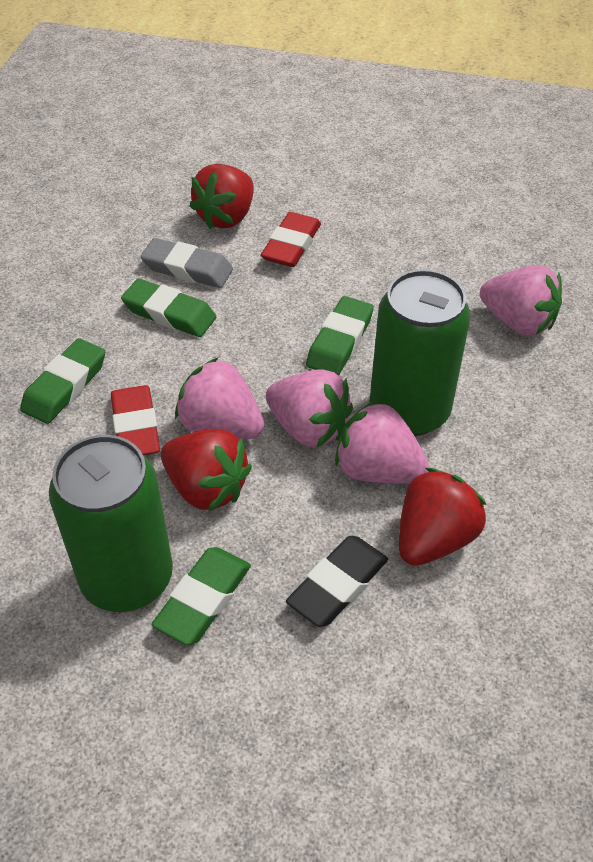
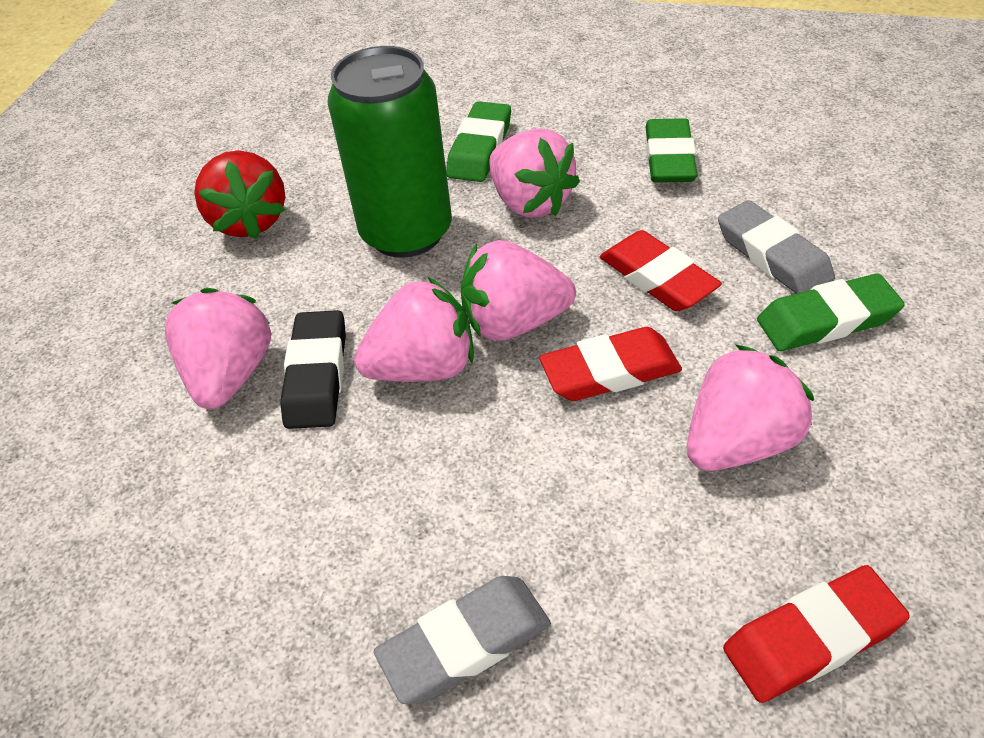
green can: [49,435,173,612] [370,269,470,436] = 2 -> [328,46,452,258] = 1
green eraser: [20,338,105,424] [121,279,216,337] [151,547,251,645] [306,296,374,375] = 4 -> [446,101,511,182] [646,118,697,183] [757,274,905,351] = 3
grey eraser: [141,238,233,288] = 1 -> [374,576,551,704] [718,200,835,294] = 2
pink strawberry: [175,357,264,439] [266,369,353,447] [335,400,429,484] [480,265,562,336] = 4 -> [165,288,271,409] [354,277,474,382] [461,240,576,341] [489,128,580,217] [687,344,814,471] = 5
red eraser: [111,385,160,455] [261,212,321,267] = 2 -> [539,327,682,401] [600,230,722,311] [723,565,910,703] = 3
red strawberry: [161,429,252,512] [190,164,253,229] [399,468,487,566] = 3 -> [194,150,286,239] = 1

